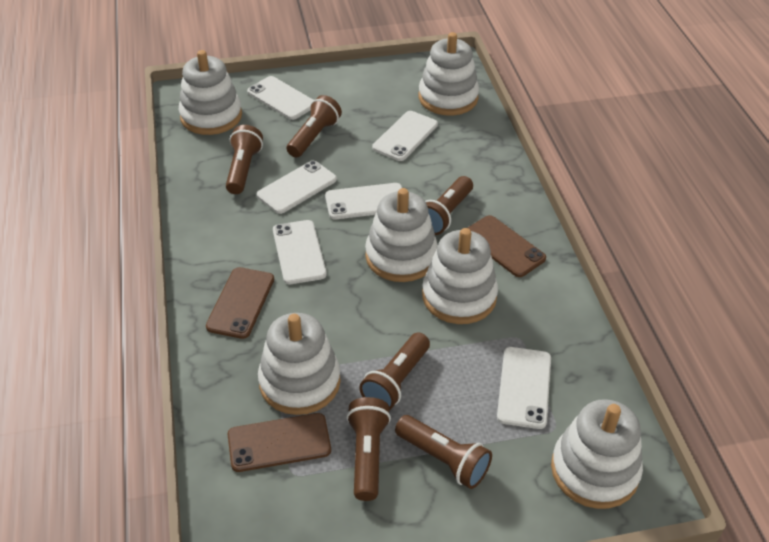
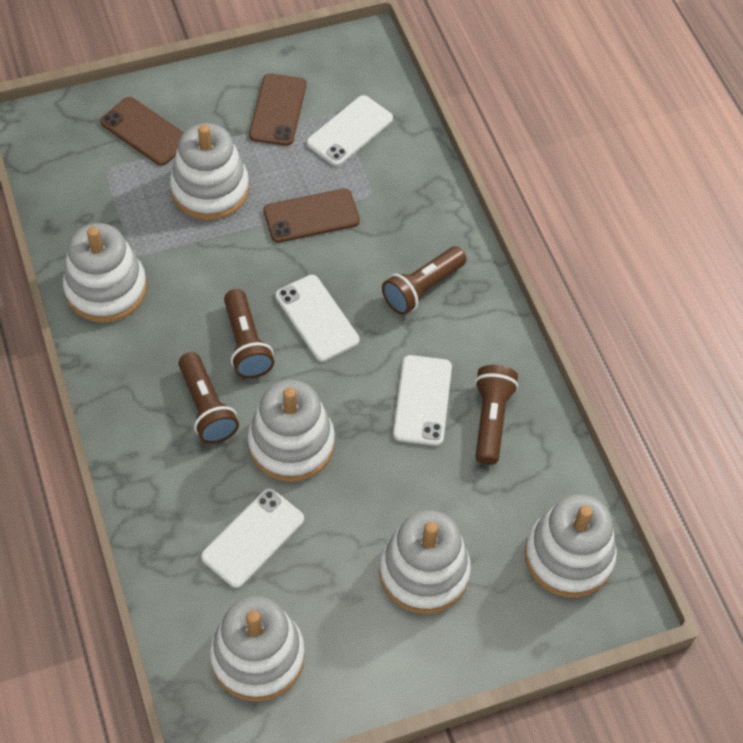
brown flashlight: [226,125,263,194] [287,95,342,158] [346,397,391,501] [359,333,430,410] [395,415,492,489] [425,176,473,235] = 6 -> [178,352,239,444] [224,289,274,379] [382,246,467,315] [475,365,519,465] = 4
white phone: [247,76,314,120] [257,161,337,214] [273,220,327,284] [325,183,402,219] [372,111,438,161] [497,347,551,429] = 6 -> [201,489,304,588] [275,275,360,362] [307,95,393,166] [393,355,452,446] = 4

